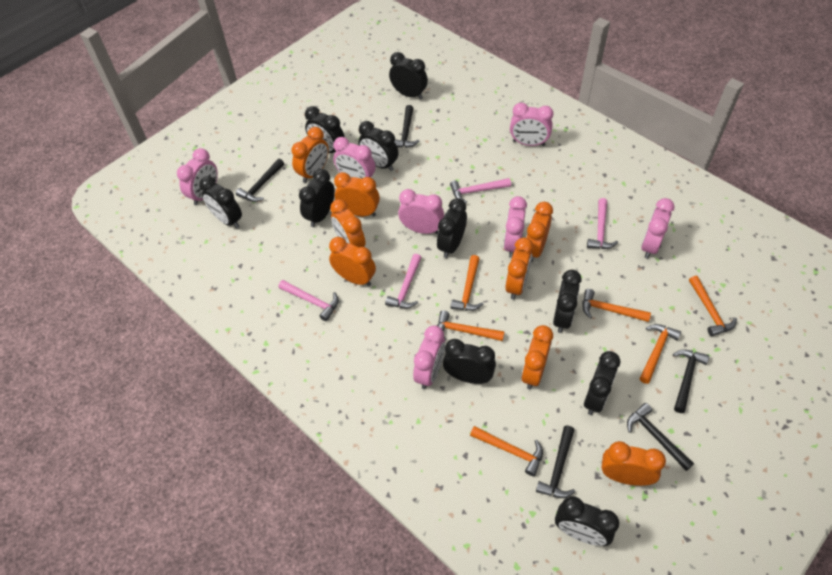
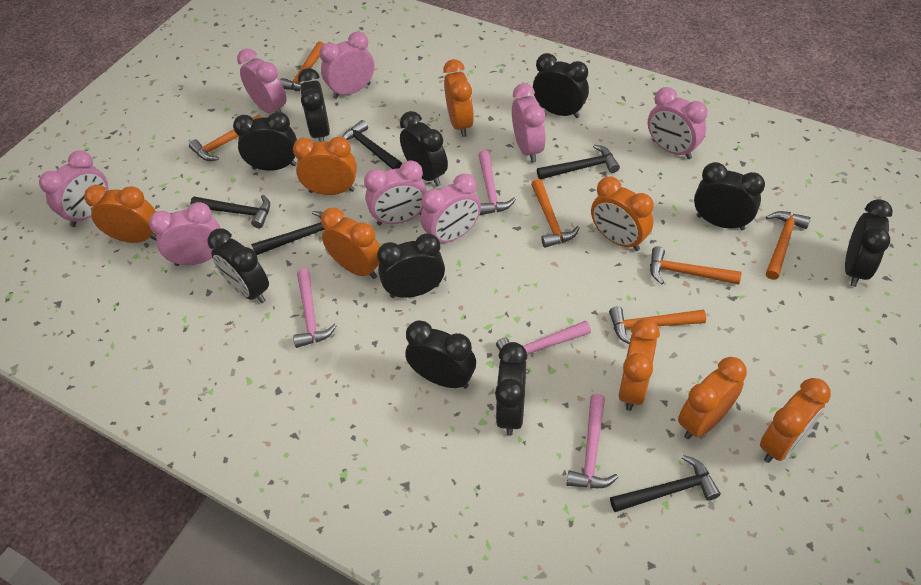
pink clock: [177,148,218,205] [333,137,375,179] [398,189,444,234] [413,325,445,389] [504,196,527,258] [510,103,553,146] [641,198,675,259] = 7 -> [39,150,109,227] [149,202,221,266] [237,48,286,113] [320,32,374,99] [364,160,427,225] [421,174,481,243] [512,83,546,163] [648,87,708,159] = 8

